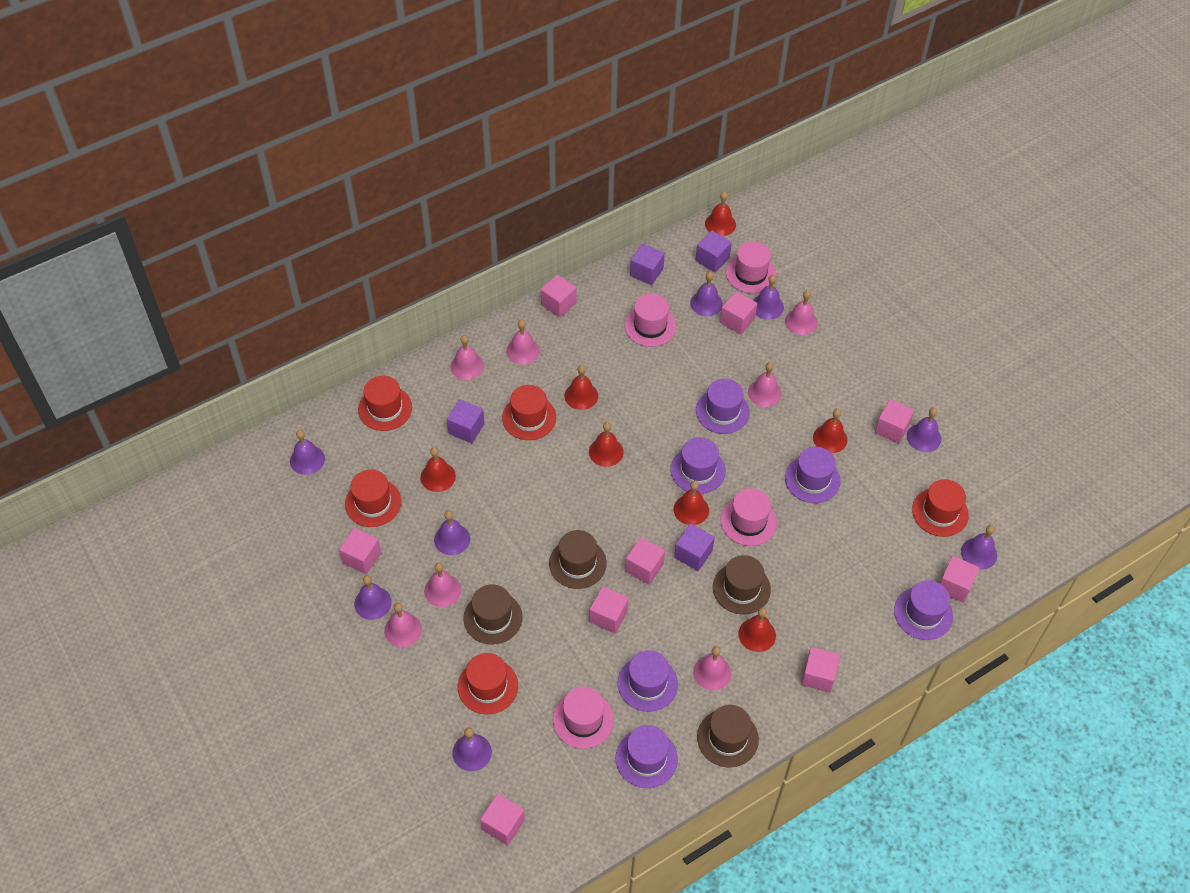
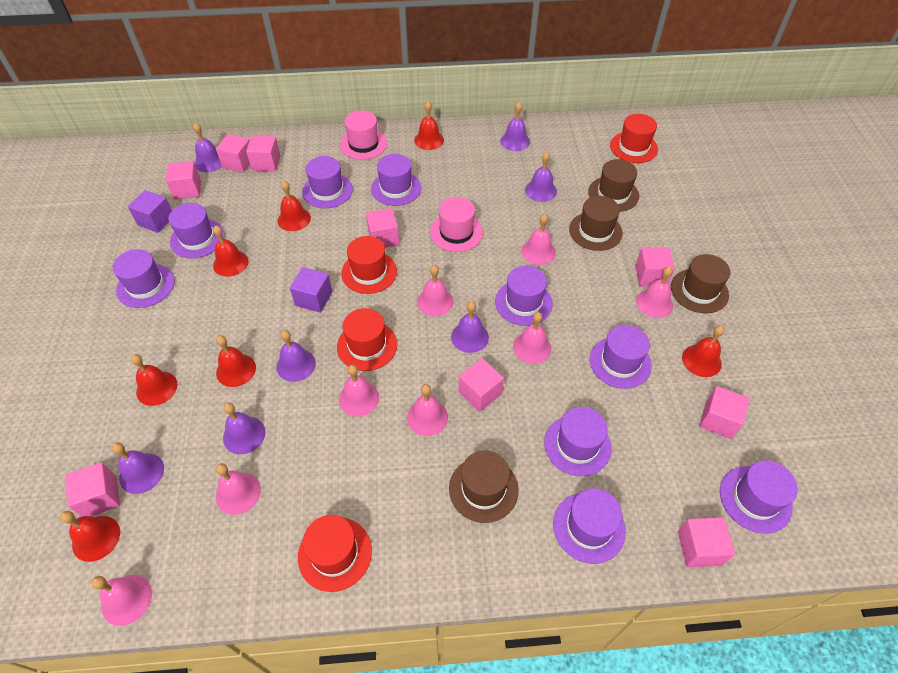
pink bell: [384,603,422,647] [424,562,461,607] [450,335,484,380] [506,320,540,365] [693,646,731,690] [748,362,782,407] [785,290,818,335] = 7 -> [92,575,152,626] [216,463,261,515] [339,365,379,416] [407,384,448,436] [417,265,453,316] [513,312,551,364] [521,214,556,265] [636,267,673,318] = 8
pink hat: [553,686,614,749] [625,293,676,347] [720,488,777,546] [726,241,776,293] = 4 -> [340,111,387,160] [430,197,483,252] = 2
purple bell: [290,430,325,475] [354,575,392,620] [434,511,470,555] [452,727,492,771] [690,272,723,316] [753,275,784,320] [907,407,941,452] [961,525,997,570] = 8 -> [112,442,164,494] [193,123,222,172] [223,403,266,454] [276,330,316,382] [451,301,489,353] [500,102,530,151] [525,152,557,202] = 7
purple cube: [447,399,485,443] [630,244,665,285] [674,524,715,571] [695,230,732,273] = 4 -> [128,190,172,233] [290,267,332,313] = 2
purple hat: [616,725,678,788] [618,650,678,712] [670,437,726,494] [696,379,750,434] [785,446,840,503] [894,580,953,640] = 6 -> [113,249,175,308] [168,203,225,259] [302,156,353,208] [371,154,421,206] [495,266,553,326] [544,407,611,476] [553,489,626,564] [590,325,652,389] [720,460,798,534] = 9
red hat: [345,470,401,527] [358,376,412,431] [458,653,518,714] [502,385,556,440] [912,479,969,537] = 5 -> [298,515,372,592] [337,308,397,371] [341,236,397,294] [610,114,658,163] = 4

